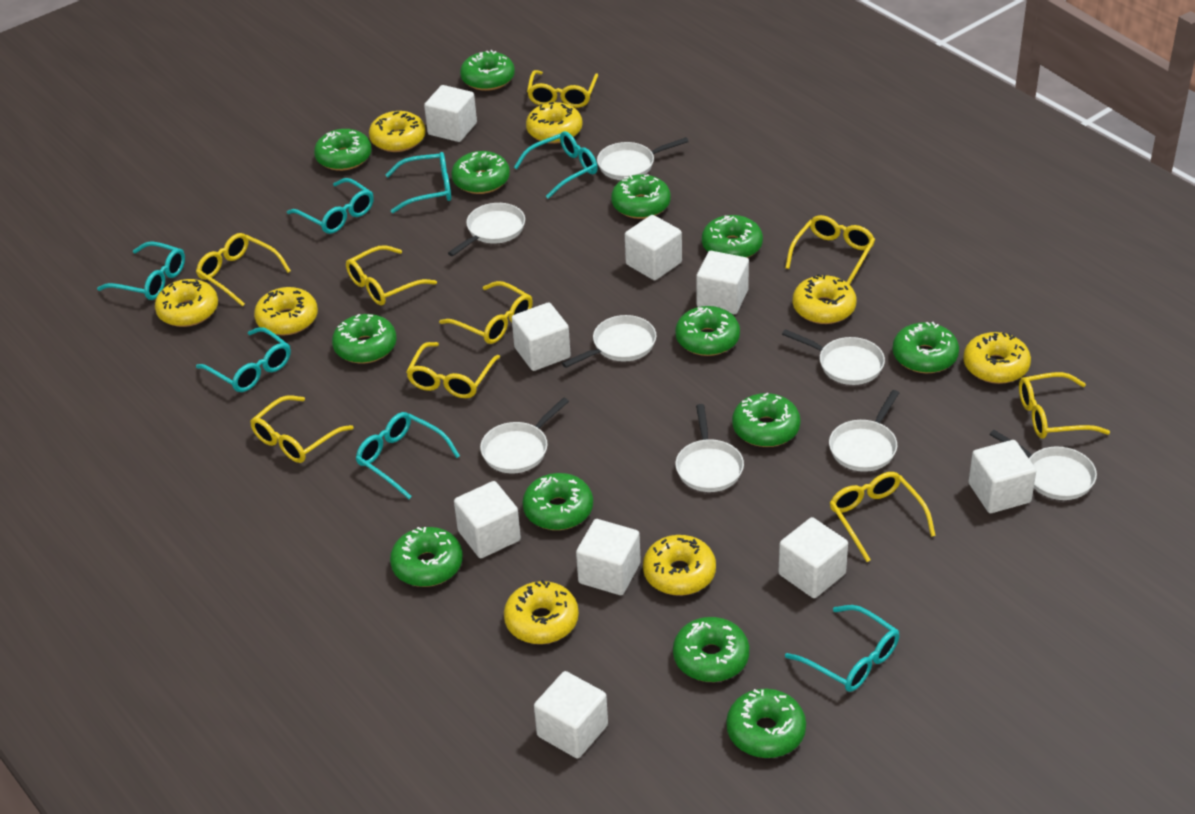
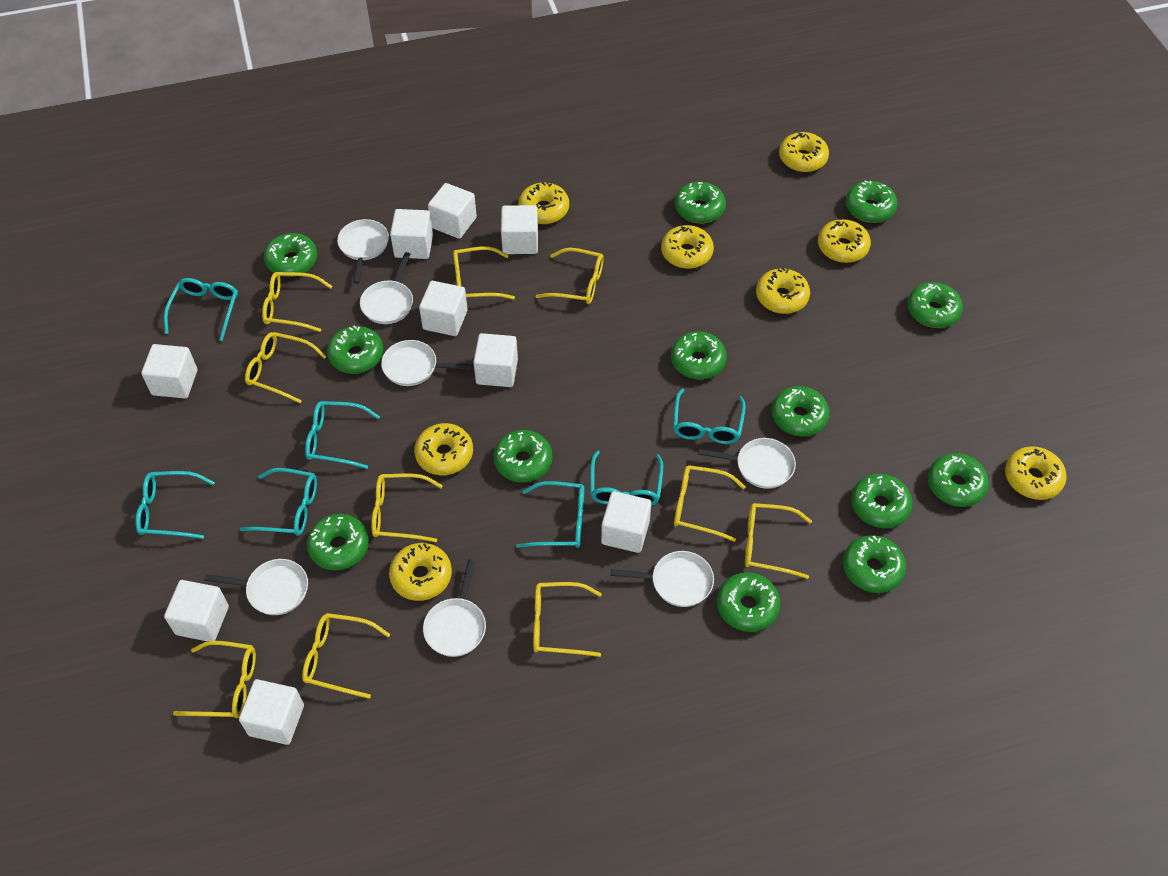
white pan: [448,203,525,256] [480,397,569,474] [562,315,656,368] [597,137,689,180] [675,404,744,492] [782,329,885,385] [829,390,899,472] [989,430,1097,500] = 8 -> [204,559,308,615] [337,219,389,284] [360,252,413,324] [381,340,473,386] [423,559,486,657] [611,551,714,607] [698,438,796,489] = 7
yellow glasses: [196,233,291,307] [250,395,354,463] [346,245,437,305] [406,342,500,398] [439,281,533,344] [527,70,598,108] [785,215,875,285] [830,472,936,562] [1019,372,1110,439] = 9 -> [173,641,256,718] [245,332,327,403] [262,272,332,332] [302,613,390,699] [372,474,443,542] [453,246,515,300] [533,582,602,657] [536,248,604,304] [674,465,746,542] [745,503,812,579] = 10

